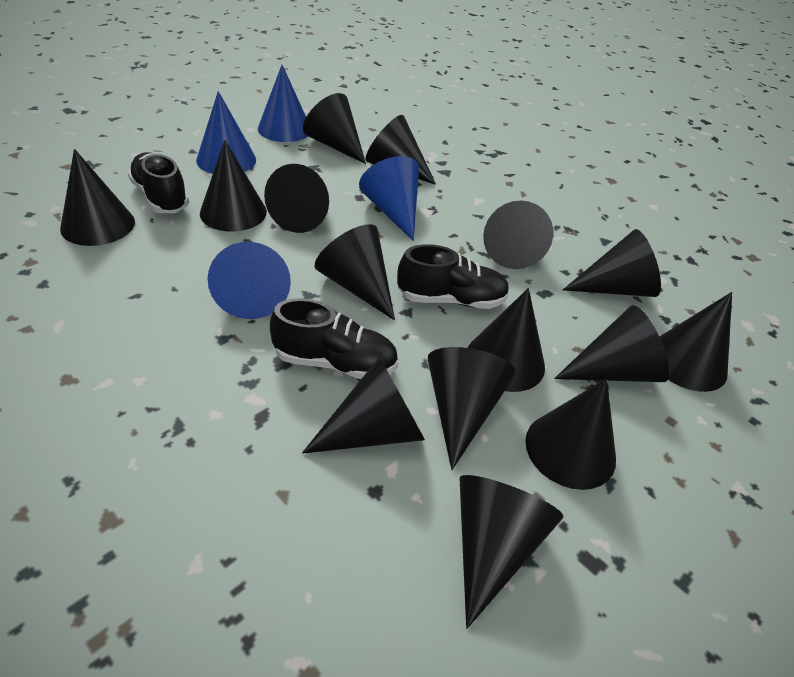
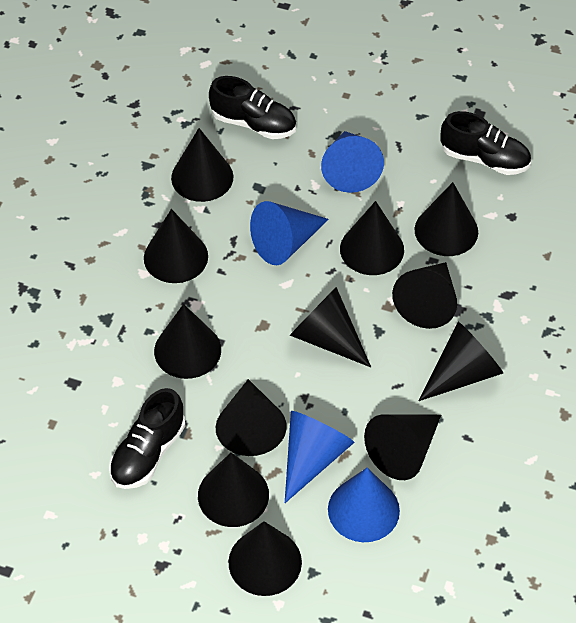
black cone: [60,149,135,246] [200,140,267,231] [264,164,329,233] [302,357,425,454] [303,93,366,164] [315,224,395,320] [365,115,436,185] [428,347,516,470] [460,475,564,629] [468,288,545,392] [483,201,553,269] [525,378,616,490] [554,305,669,382] [563,229,661,297] [659,292,732,392] = 15 -> [144,209,208,283] [154,304,221,379] [171,128,233,202] [198,452,269,527] [216,379,287,456] [228,521,302,596] [290,287,371,367] [340,201,404,275] [364,414,441,480] [392,262,457,329] [415,182,478,256] [419,322,503,401] = 12

